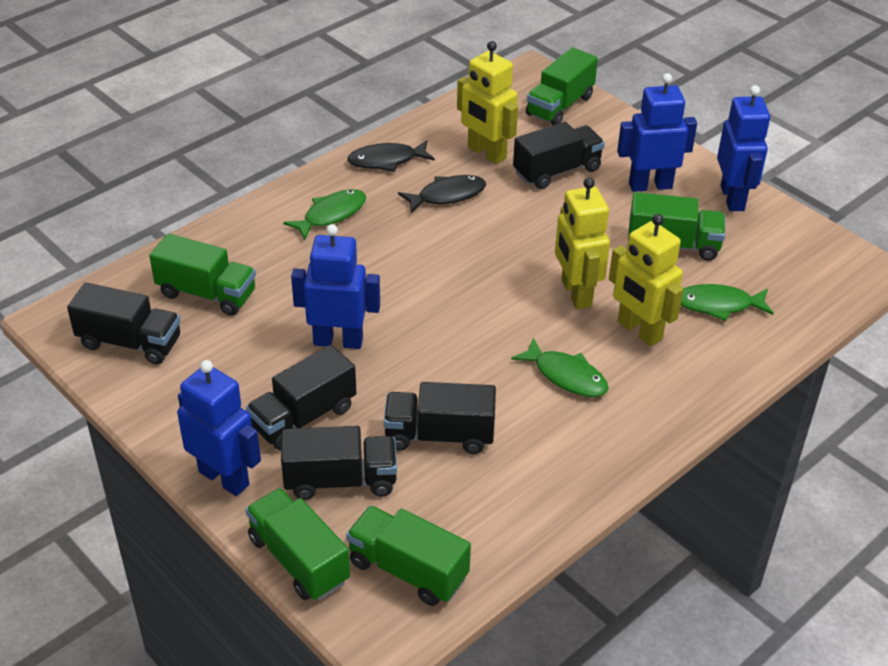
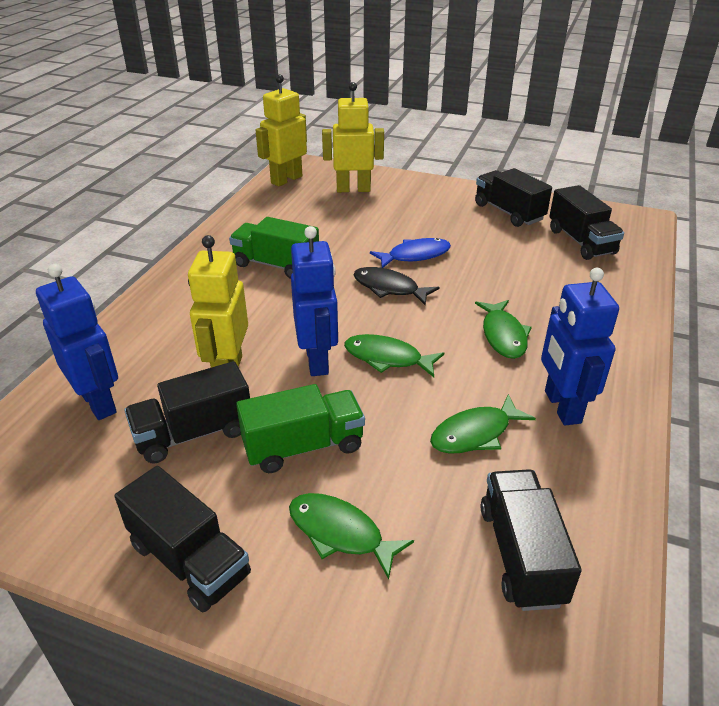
black fish: [347,140,435,172] [398,175,486,213] = 2 -> [353,267,439,305] = 1
blue fish: none = 0 -> [370,238,451,268] = 1
blue robot: [177,360,261,496] [291,224,380,349] [617,73,697,192] [717,85,770,211] = 4 -> [36,264,118,420] [291,226,338,376] [541,268,619,425] = 3
green fish: [283,189,366,240] [511,337,609,397] [681,284,774,321] = 3 -> [289,493,414,579] [344,334,444,377] [430,394,536,454] [475,300,532,359] = 4
green truck: [149,233,256,316] [246,488,350,600] [346,505,471,606] [526,47,598,125] [628,192,725,261] = 5 -> [229,217,319,279] [236,384,365,473] = 2

